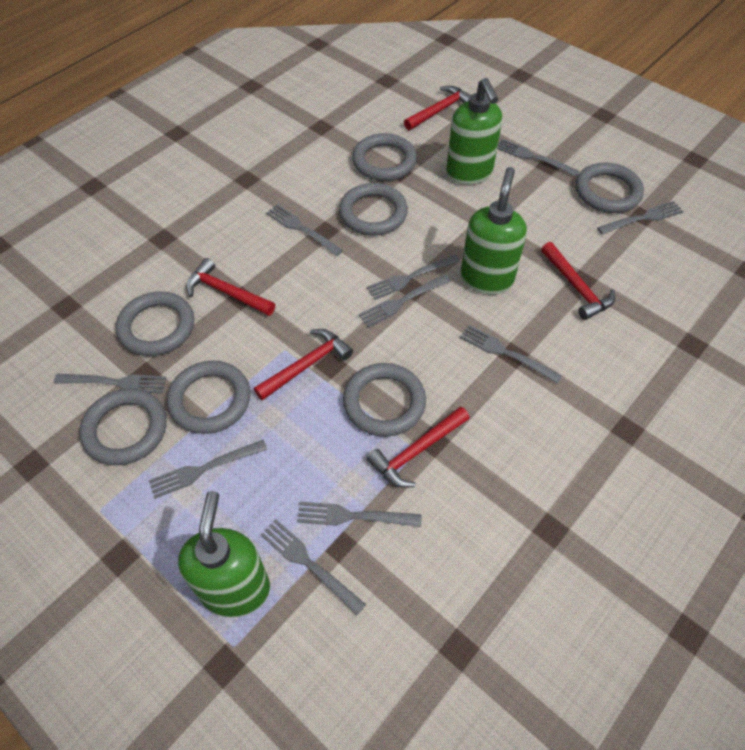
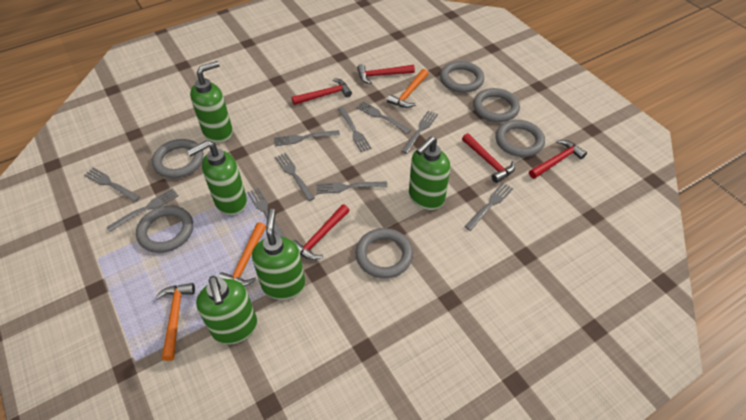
green soap dispenser: [178,491,270,617] [446,78,502,185] [461,167,527,294] = 3 -> [187,140,247,215] [190,61,233,143] [196,276,257,344] [252,209,306,300] [409,136,450,210] = 5
grey ring: [79,389,167,465] [116,291,194,356] [167,361,250,434] [339,183,408,235] [343,363,426,437] [352,133,417,181] [575,162,644,213] = 7 -> [136,205,193,253] [152,139,204,178] [355,228,413,278] [440,61,484,93] [473,88,520,122] [496,120,545,157] = 6
orange hammer: none = 0 -> [155,283,195,361] [218,222,266,286] [387,69,428,108] = 3

